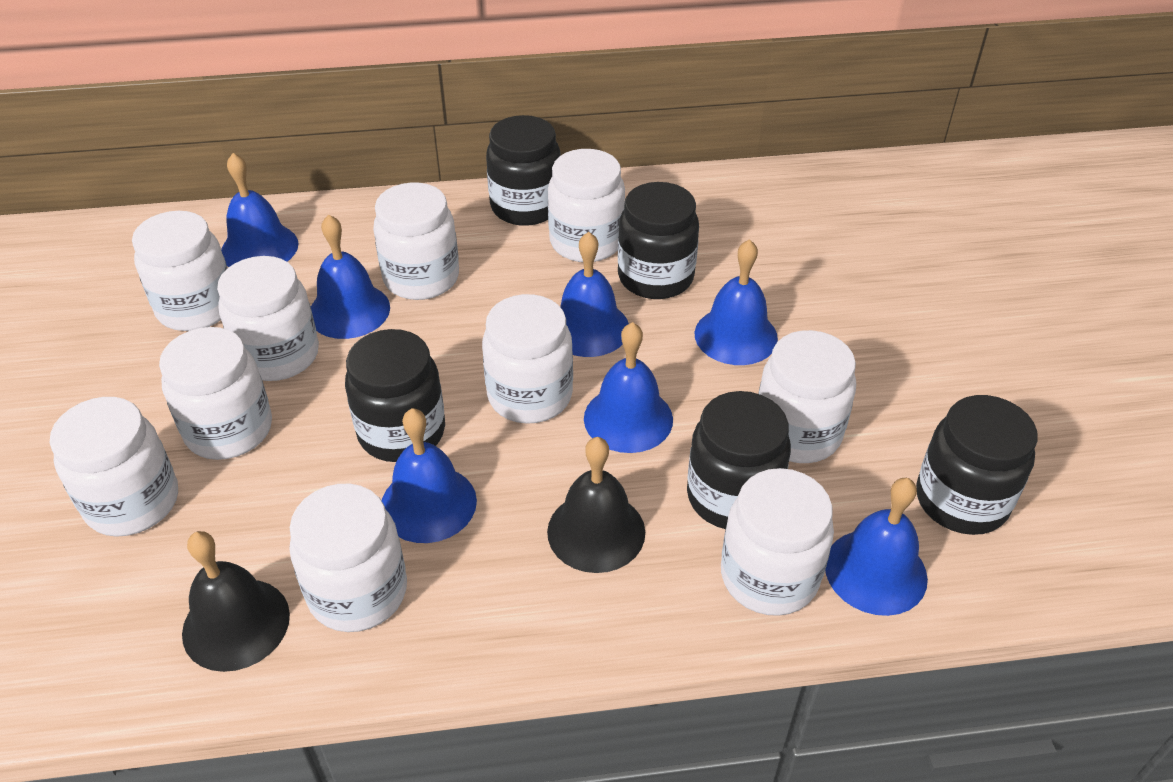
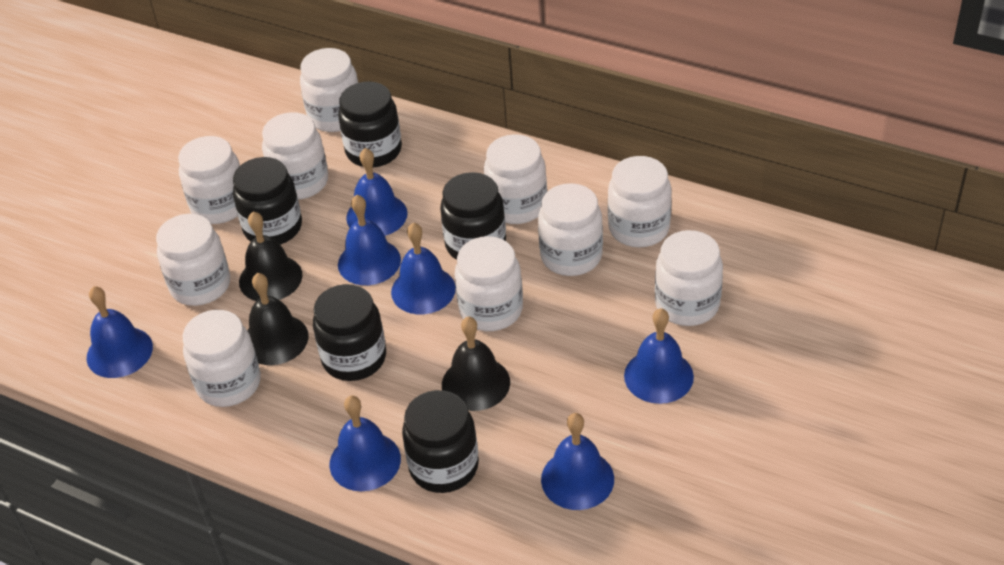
black bell: [182,531,290,672] [547,437,645,573] = 2 -> [239,211,302,301] [247,273,308,365] [442,317,510,411] = 3

